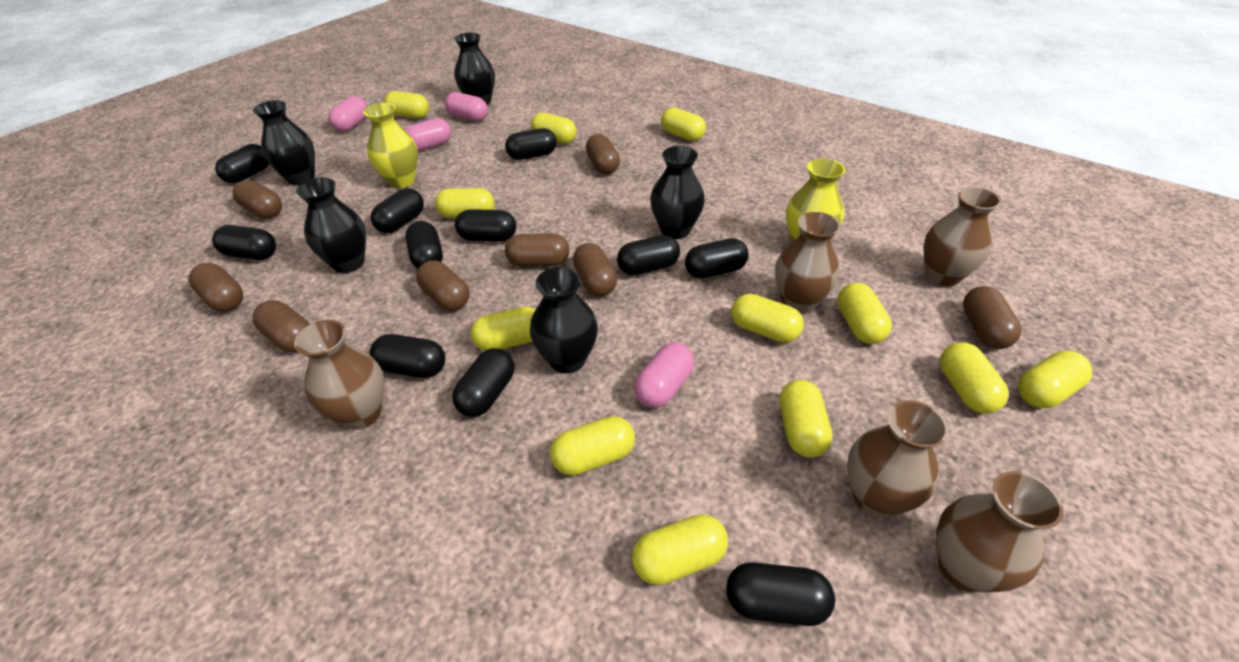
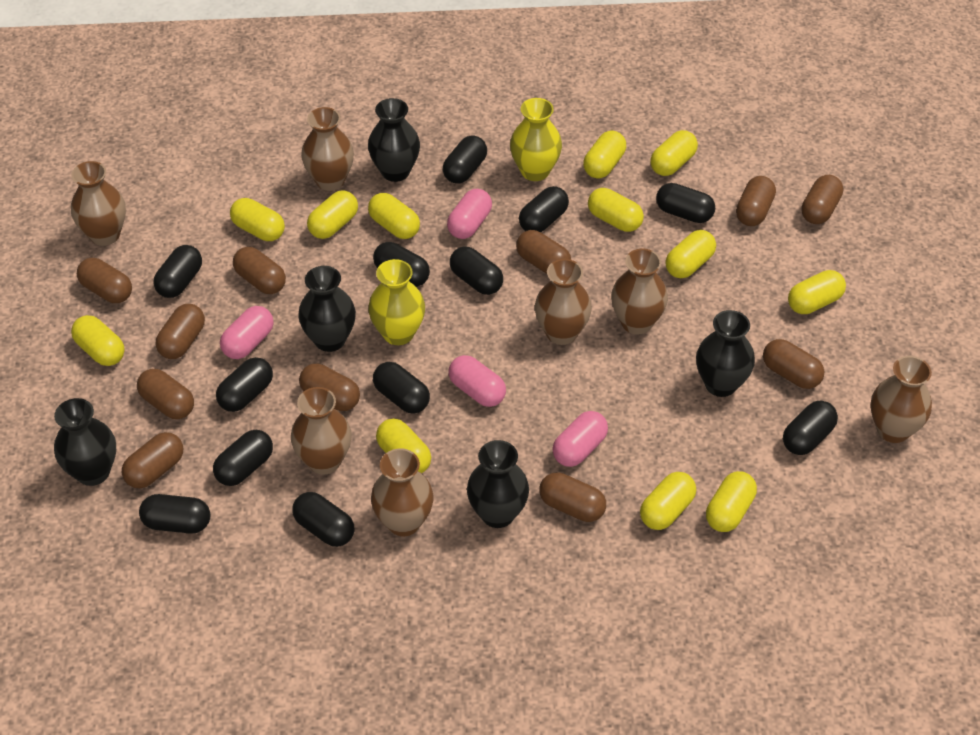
black capsule: [212,225,276,260] [215,144,269,183] [370,334,445,378] [371,188,424,233] [405,221,443,269] [452,348,514,417] [455,209,516,241] [505,128,557,160] [617,235,680,275] [685,238,748,278] [726,562,835,626] = 11 -> [139,494,210,534] [153,245,202,298] [213,430,273,486] [216,357,273,412] [292,492,355,547] [373,242,430,287] [373,362,430,414] [443,135,487,184] [450,246,503,295] [519,186,569,232] [656,183,715,223] [783,401,838,455] = 12
brown capsule: [189,263,243,312] [233,180,282,218] [253,300,310,352] [416,260,470,311] [505,233,569,267] [573,243,617,297] [586,134,620,174] [963,286,1022,349] = 8 -> [77,258,132,303] [122,432,183,488] [137,369,194,419] [156,304,205,359] [233,247,286,294] [299,364,360,411] [516,230,571,274] [539,472,606,522] [736,176,776,226] [763,339,825,389] [802,175,843,224] = 11
brown vase: [294,320,384,430] [775,212,841,314] [847,400,949,518] [924,187,1001,287] [936,471,1064,593] = 5 -> [71,161,126,246] [291,387,352,475] [301,107,354,191] [371,448,433,536] [535,259,592,345] [611,249,668,334] [871,356,932,443] = 7

